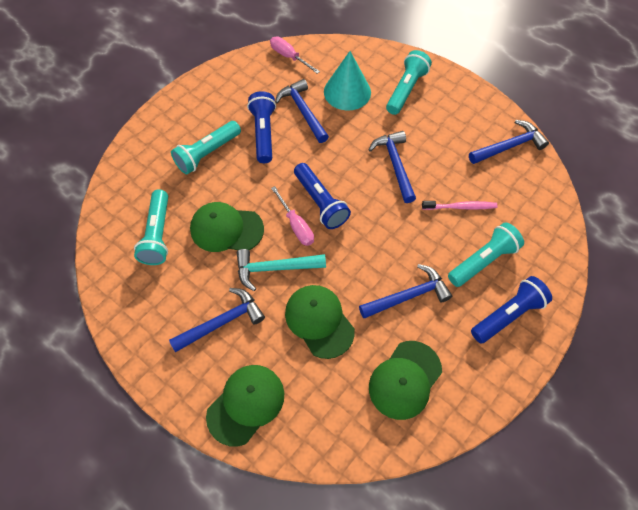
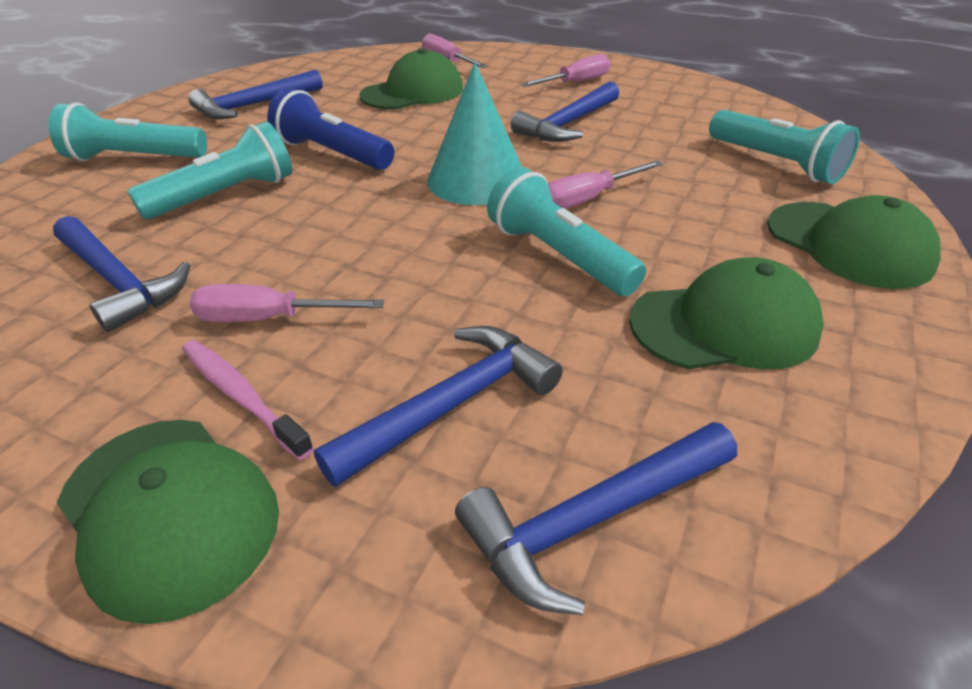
blue flashlight: [247,91,276,163] [294,163,351,229] [471,276,552,343] = 3 -> [267,88,394,170] = 1
pink screwdriver: [270,37,320,74] [271,186,314,246] = 2 -> [189,284,384,322] [422,34,488,68] [521,54,610,87] [548,160,663,209] = 4
turquoise hammer: [237,249,326,291] = 1 -> none = 0

